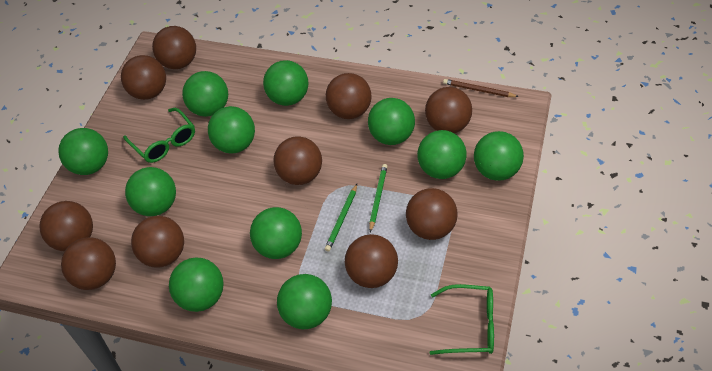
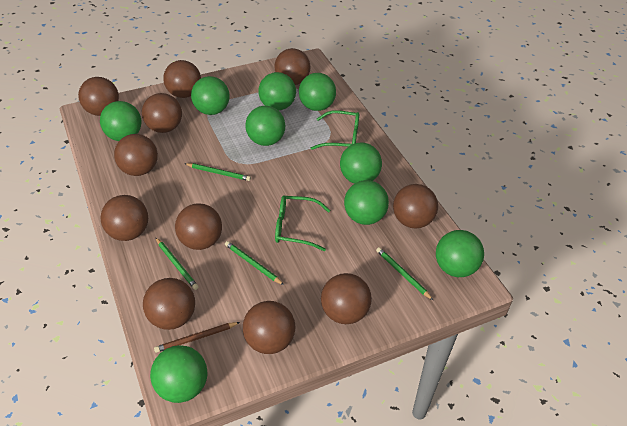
brown ball: [39,201,93,251] [61,237,116,290] [121,55,166,100] [131,216,184,267] [152,26,196,69] [273,136,322,185] [326,73,371,119] [345,234,398,288] [406,188,458,240] [425,87,472,133] = 10 -> [78,77,119,116] [100,195,148,241] [114,134,158,176] [142,93,182,133] [143,278,195,330] [163,60,201,98] [175,203,222,250] [243,301,295,354] [274,48,310,85] [321,273,372,324] [393,184,438,228] = 11
green ball: [58,128,108,175] [125,167,176,216] [169,257,224,312] [182,71,228,117] [208,106,255,154] [250,207,302,259] [263,60,308,106] [277,274,332,329] [368,98,415,145] [417,130,467,179] [474,131,524,181] = 11 -> [100,101,141,141] [150,345,207,403] [191,76,230,115] [245,106,285,146] [258,72,296,110] [299,73,336,111] [340,142,382,184] [344,180,389,225] [436,230,484,277] = 9
green pencil: [325,184,357,252] [369,164,388,232] = 2 -> [156,238,199,290] [184,163,251,181] [225,241,284,285] [376,247,433,300] = 4

